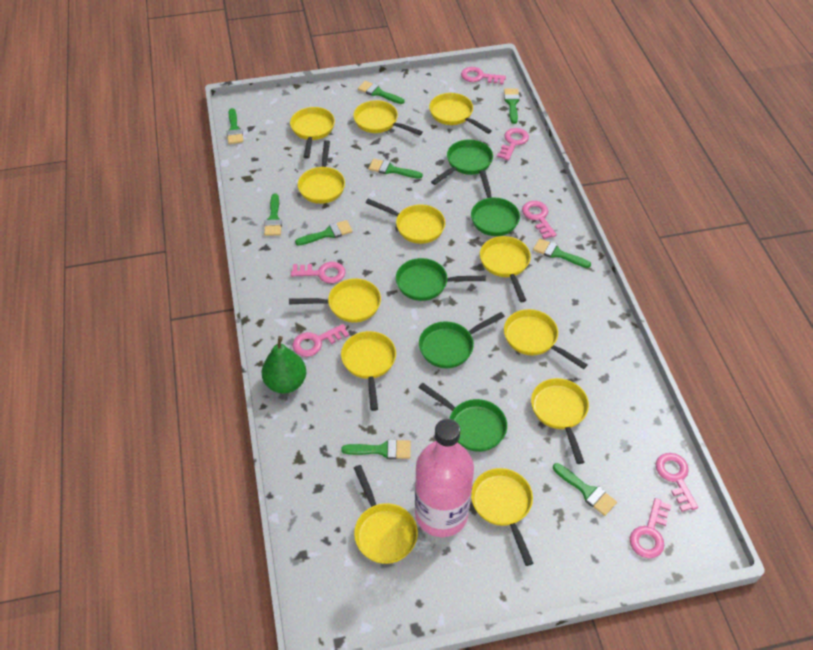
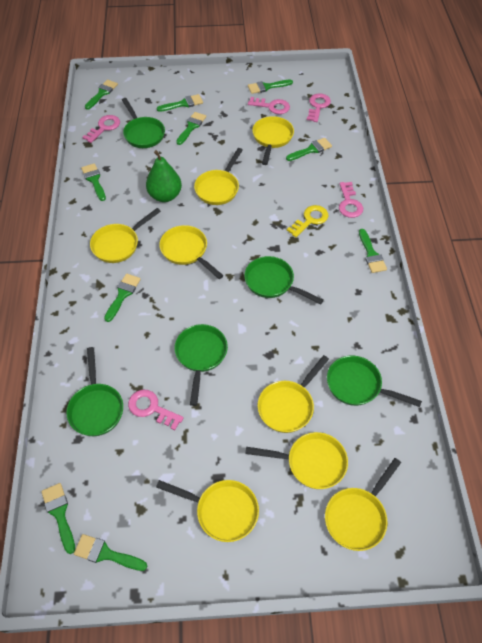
green brush: [227,108,244,144] [264,194,282,236] [295,220,353,245] [341,439,411,459] [358,81,405,104] [368,159,423,179] [504,88,520,124] [533,238,591,268] [553,463,617,516] = 9 -> [41,483,75,554] [74,534,147,571] [81,163,106,201] [85,80,118,110] [104,273,141,322] [157,94,203,112] [176,112,206,145] [248,80,293,94] [286,138,332,161] [359,229,387,273] = 10
pink bottle: [415,419,474,537] = 1 -> none = 0
pink key: [291,262,345,283] [292,324,349,357] [461,67,506,85] [497,128,529,161] [522,201,557,239] [630,498,672,558] [656,453,698,512] = 7 -> [83,115,120,143] [128,390,184,430] [248,97,290,114] [307,93,331,122] [339,182,363,218] = 5
yellow key: none = 0 -> [287,205,328,237] = 1
yellow pan: [289,279,381,323] [290,107,335,159] [298,140,345,204] [341,331,396,411] [353,100,423,135] [354,465,418,564] [366,199,445,244] [429,93,492,134] [471,468,533,566] [480,236,531,302] [504,309,588,369] [531,378,589,464] = 12 -> [90,208,161,263] [156,480,259,542] [159,225,224,279] [194,148,243,205] [246,432,348,489] [252,116,294,165] [258,355,329,433] [325,458,401,551] = 8

